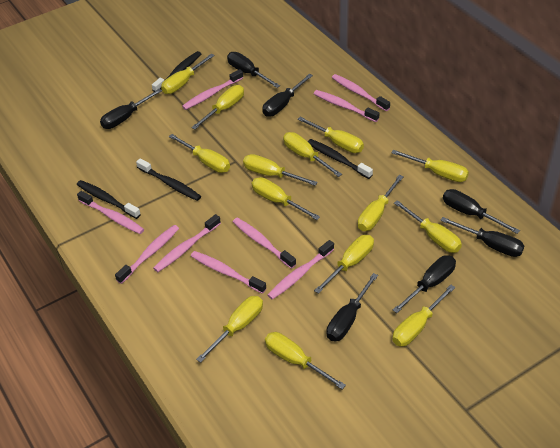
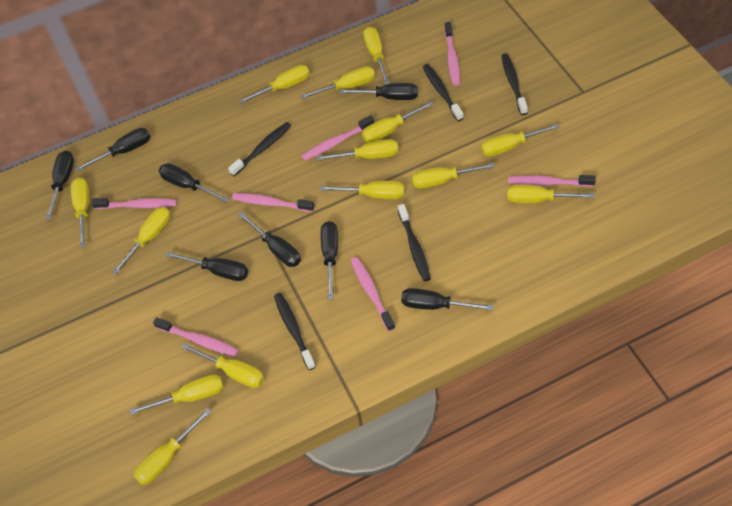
black screwdriver: [100,88,162,129] [227,52,280,88] [262,74,313,117] [326,273,378,342] [393,255,456,313] [440,217,524,257] [443,189,520,234] = 7 -> [45,151,74,220] [75,128,150,172] [159,163,229,202] [166,252,248,281] [238,212,301,267] [321,221,338,300] [339,83,418,100] [401,288,493,311] = 8
black toothbrush: [77,180,141,219] [136,158,201,201] [152,51,201,92] [307,139,373,179] = 4 -> [228,122,291,176] [274,293,316,370] [398,204,431,281] [423,64,463,121] [501,53,528,115] = 5
pink toothbrush: [77,191,144,234] [115,225,179,284] [153,214,221,272] [182,69,243,110] [191,251,266,294] [233,218,296,269] [268,240,334,300] [314,90,379,122] [332,74,390,111] = 9 -> [91,198,177,209] [153,317,239,357] [232,193,314,212] [302,115,374,161] [350,257,395,331] [445,22,460,86] [508,175,596,187] = 7

